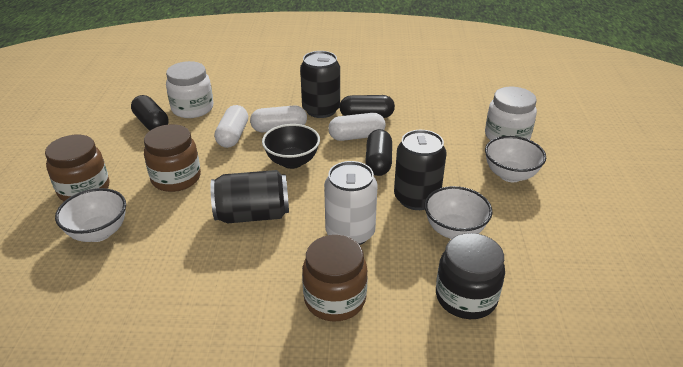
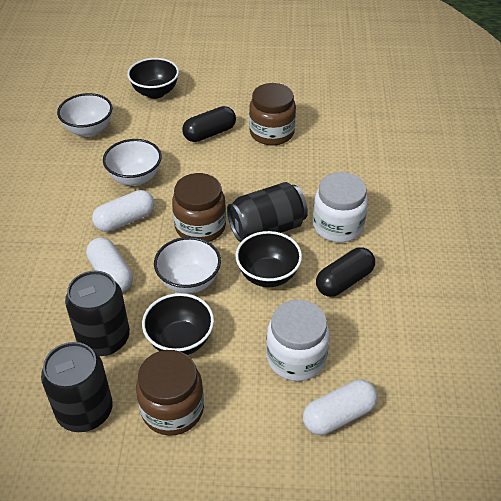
black bowl: [262,124,320,169] = 1 -> [127,58,179,99] [142,293,214,355] [235,231,302,287] = 3
black capsule: [131,95,169,130] [340,95,395,118] [365,129,392,176] = 3 -> [182,106,236,142] [316,247,375,297] = 2
black jar: [436,233,505,319] = 1 -> none = 0
white can: [324,161,378,245] = 1 -> none = 0

